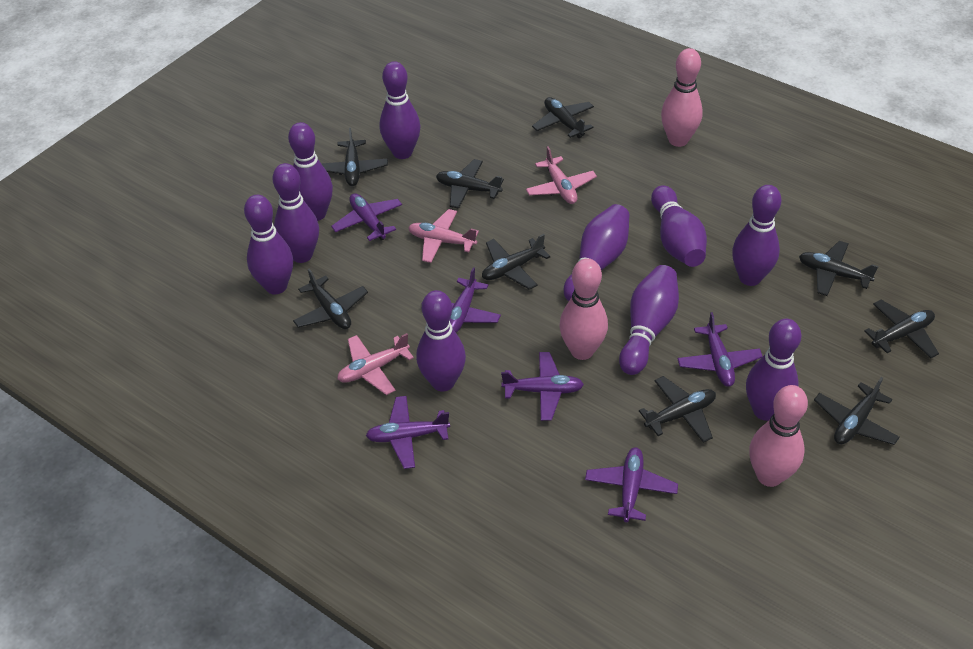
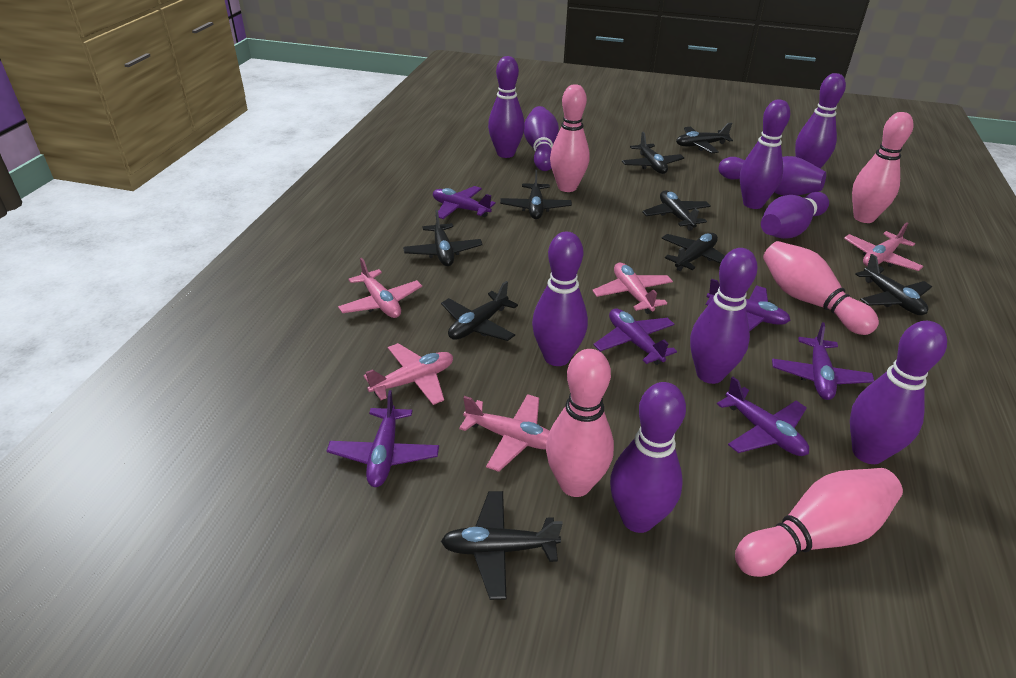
pink bowling pin: [559,258,608,360] [661,48,703,147] [749,385,808,487] = 3 -> [546,349,614,497] [550,84,589,192] [735,468,903,577] [763,241,879,335] [852,112,913,223] = 5
pink plane: [337,333,414,395] [408,209,479,263] [526,147,597,204] = 3 -> [338,258,422,318] [364,343,453,405] [459,394,550,472] [592,263,673,314] [844,222,924,271] = 5

